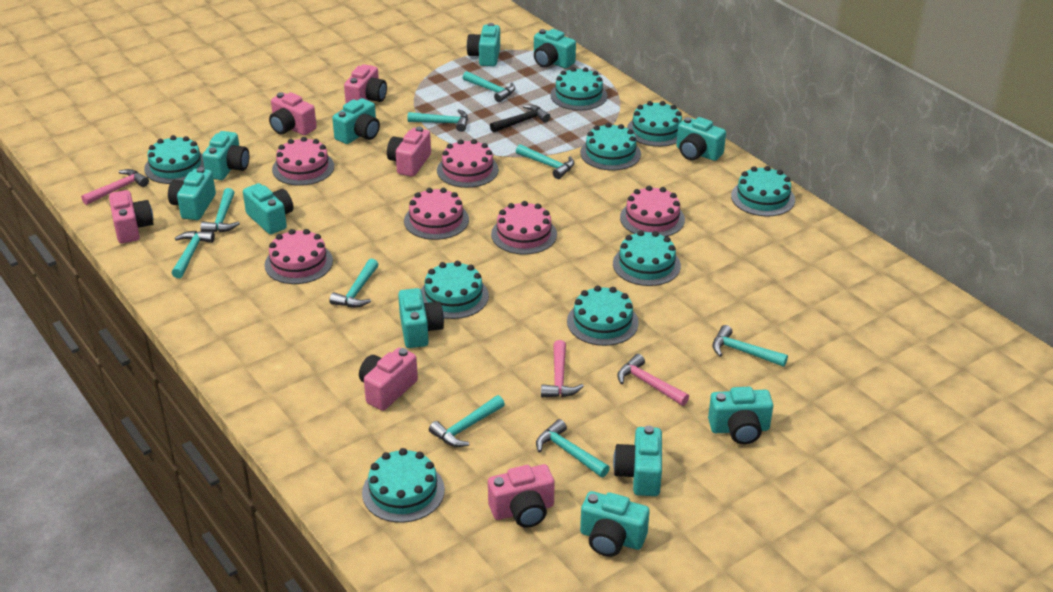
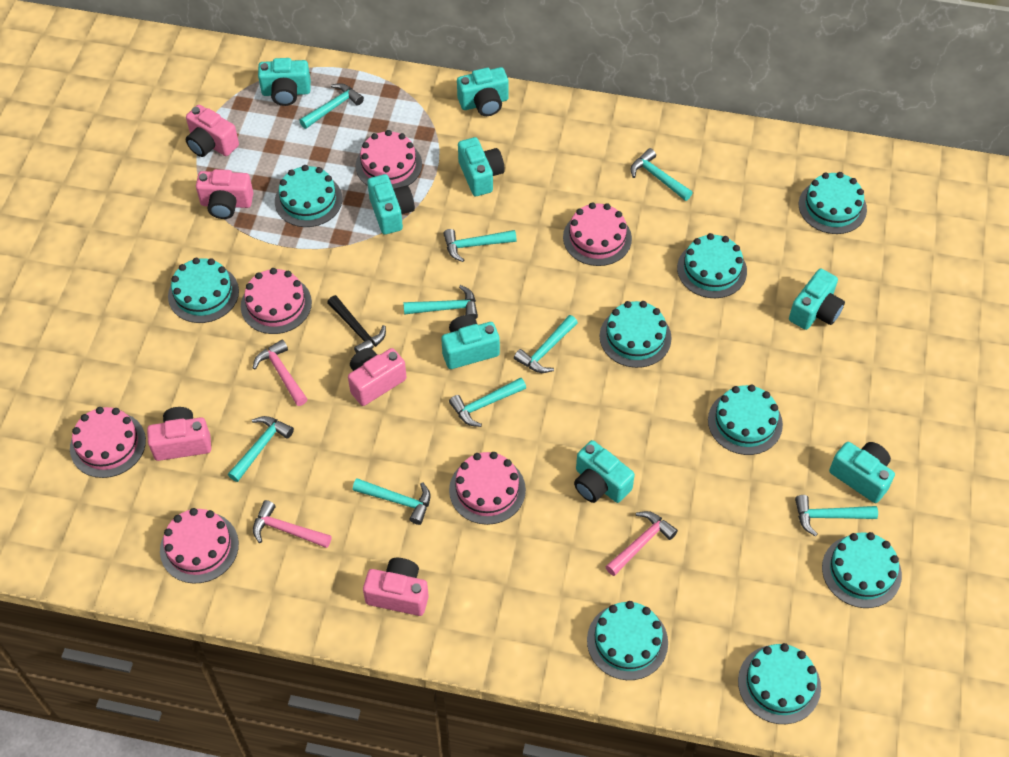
pink camera: [109,190,153,243] [269,92,317,135] [344,64,387,103] [359,347,418,411] [387,127,431,177] [488,464,555,528] = 6 -> [147,407,211,461] [186,105,239,157] [196,169,253,219] [348,348,407,406] [363,558,429,616] = 5
turquoise camera: [168,167,216,220] [202,131,249,180] [243,183,293,235] [332,98,380,144] [398,288,444,348] [467,23,500,66] [534,29,576,68] [580,491,650,557] [613,426,662,496] [676,117,726,161] [708,387,773,444] = 11 -> [258,58,311,106] [367,174,415,234] [441,315,500,369] [457,67,509,116] [458,137,505,196] [574,440,635,503] [789,269,845,330] [829,442,895,503] = 8

